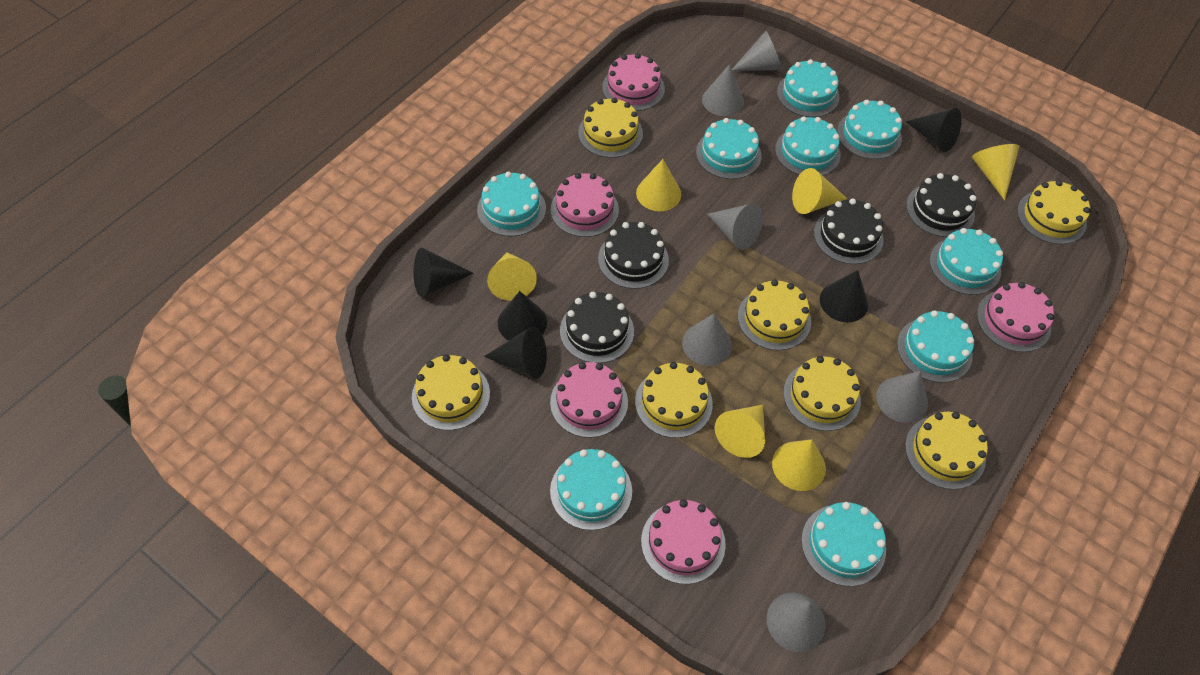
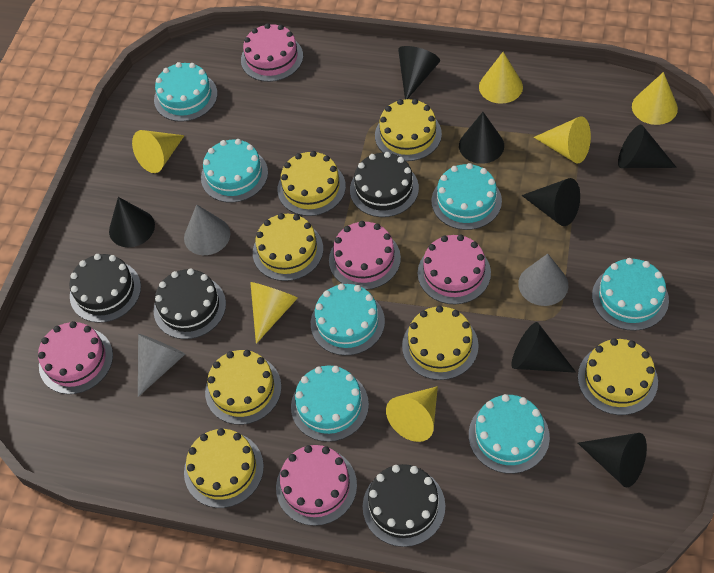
black cone: [413,248,474,297] [484,327,547,379] [498,291,547,341] [820,270,868,322] [906,108,962,152] = 5 -> [109,197,155,247] [398,46,440,99] [459,112,504,164] [511,322,576,373] [521,178,580,226] [578,433,647,488] [618,125,677,168] = 7
grey cone: [682,313,732,366] [702,64,744,116] [707,204,763,250] [732,31,782,71] [767,593,826,652] [876,371,928,423] = 6 -> [138,334,185,397] [184,204,230,255] [518,254,568,306] = 3
turquoise cake: [477,172,546,236] [550,449,632,530] [696,118,762,179] [775,116,841,176] [777,59,840,117] [801,502,886,586] [837,100,902,159] [897,310,974,383] [930,228,1003,295] = 9 -> [154,62,218,122] [201,139,268,203] [291,365,369,442] [311,283,385,356] [431,163,502,230] [469,394,550,474] [592,258,669,331] = 7

